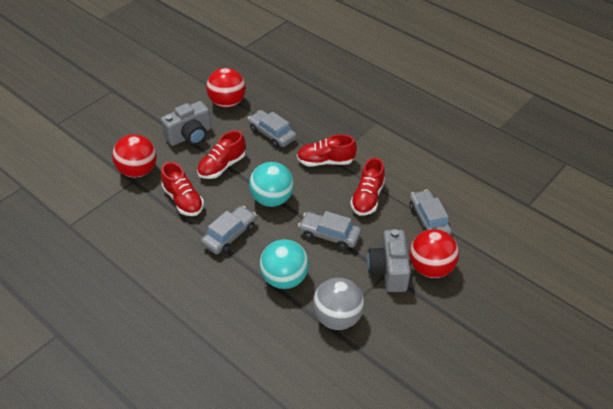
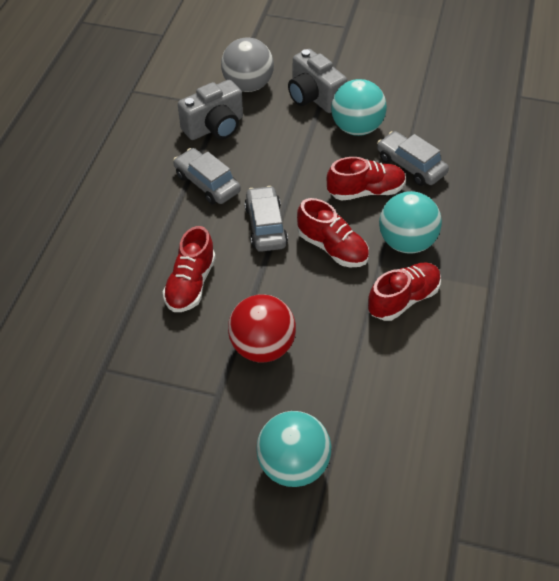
grey car: [201,206,256,254] [248,110,297,148] [298,211,361,250] [409,190,452,235] = 4 -> [173,148,241,204] [244,186,288,252] [377,131,449,186] = 3
red ball: [112,134,157,178] [206,68,246,108] [409,229,459,278] = 3 -> [228,294,296,363] = 1
turquoise ball: [249,162,294,207] [260,239,309,289] = 2 -> [256,411,331,487] [331,79,387,136] [379,191,442,254] = 3

